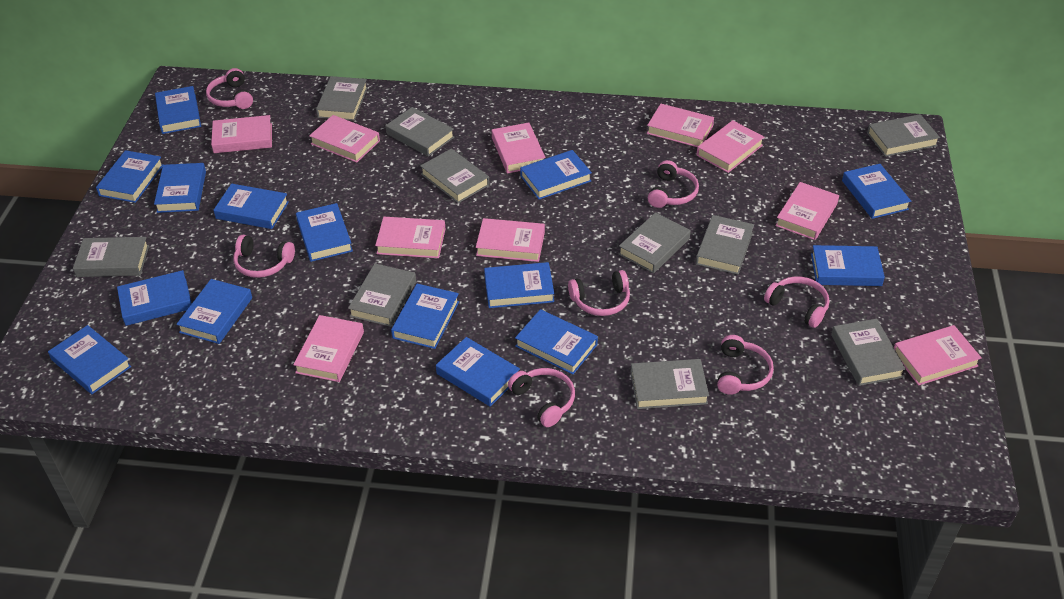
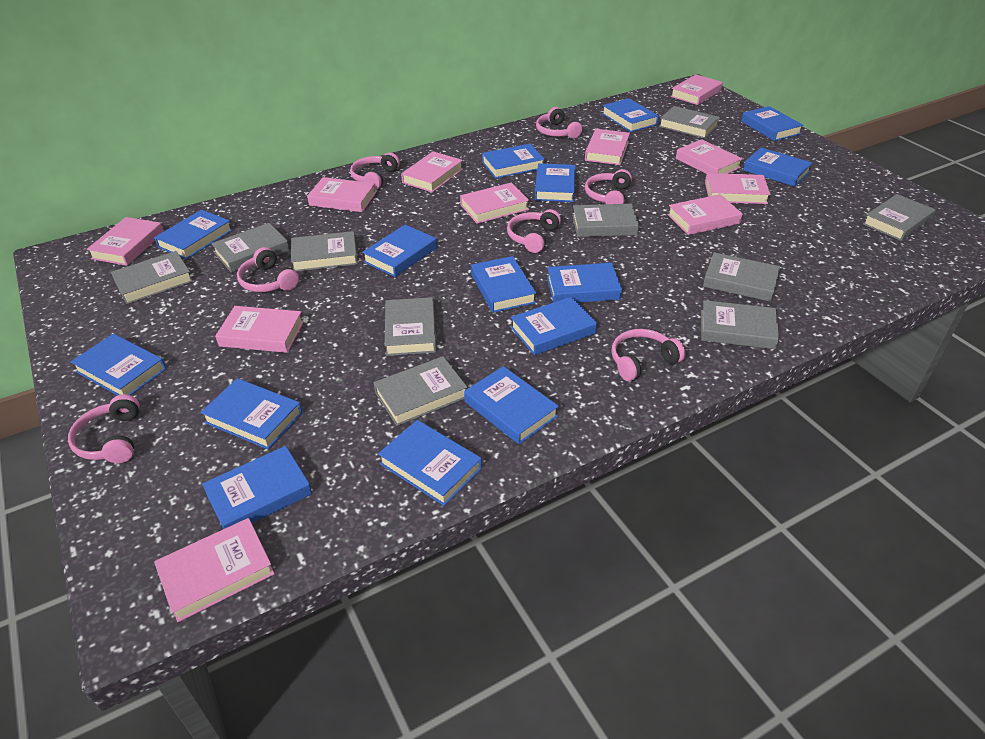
pink book: [211,115,272,153] [293,315,364,382] [309,115,380,163] [375,217,445,258] [476,218,545,262] [492,123,545,173] [647,104,714,147] [696,120,764,173] [775,182,839,240] [894,325,982,386] = 10 -> [87,217,164,266] [154,518,275,622] [215,306,304,353] [307,177,376,212] [401,151,463,192] [460,183,529,224] [585,129,630,165] [667,194,742,235] [671,74,723,105] [676,139,743,174] [705,173,770,204] = 11

